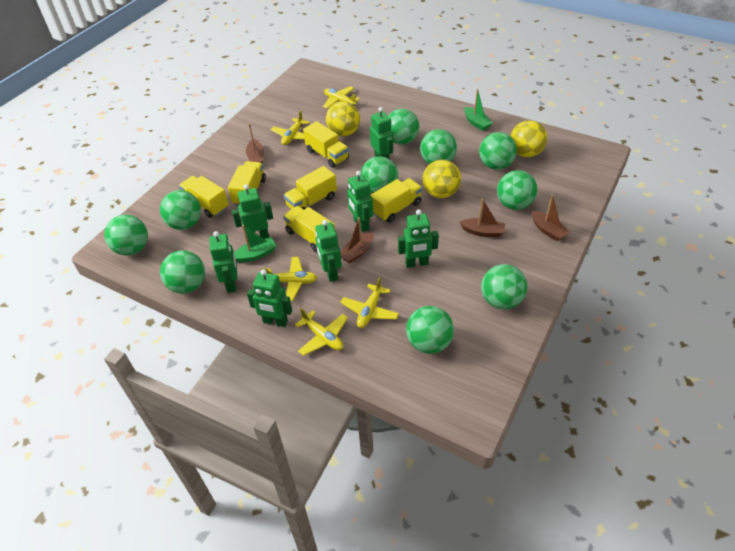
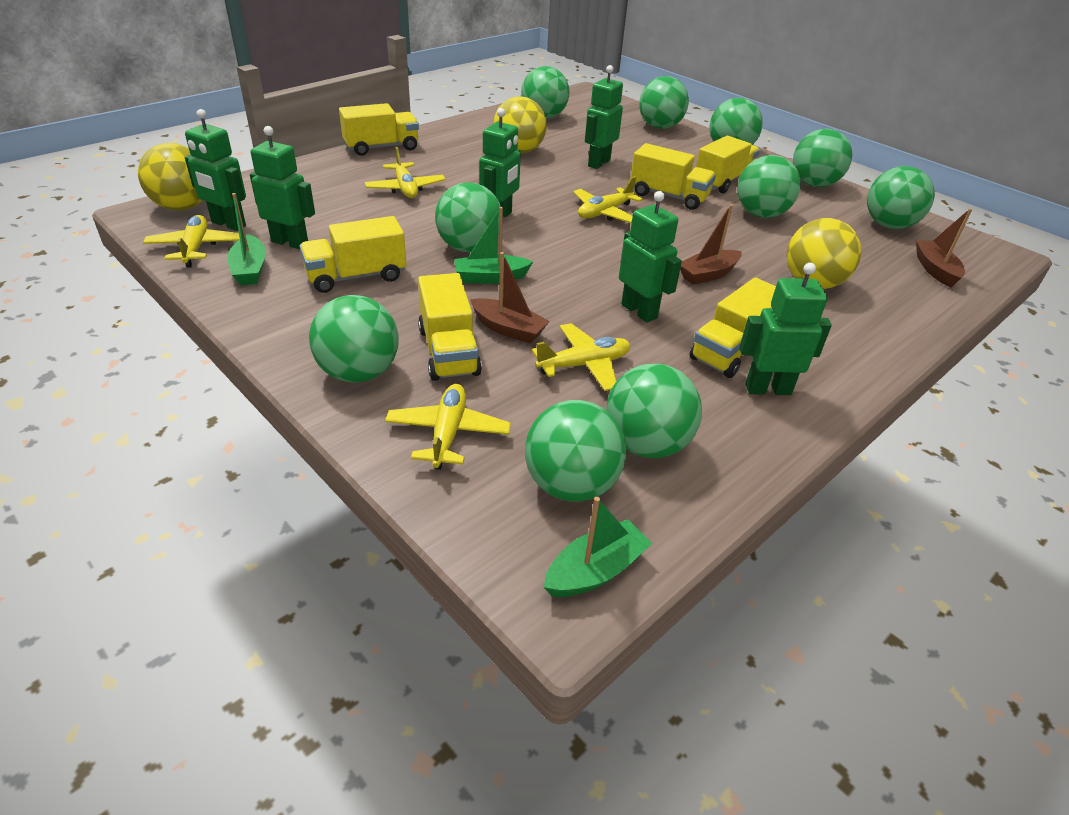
brown boat: [246,123,264,163] [340,217,374,264] [460,199,505,237] [532,195,570,241] = 4 -> [470,252,550,343] [680,204,742,285] [916,208,972,287] = 3
green boat: [234,225,276,263] [464,89,493,131] = 2 -> [227,193,266,285] [454,207,533,284] [544,497,652,597] = 3
green robot: [209,231,237,293] [232,184,273,242] [247,269,292,327] [315,220,342,282] [347,171,373,232] [370,107,393,159] [398,209,439,268] = 7 -> [185,109,246,231] [250,126,315,249] [479,108,521,217] [585,65,623,169] [619,191,682,323] [739,263,832,395] = 6

